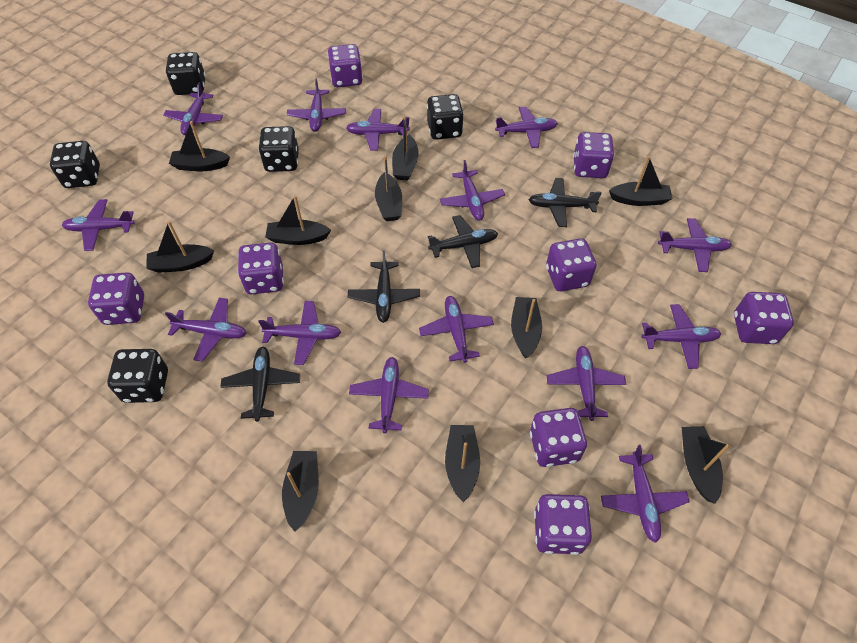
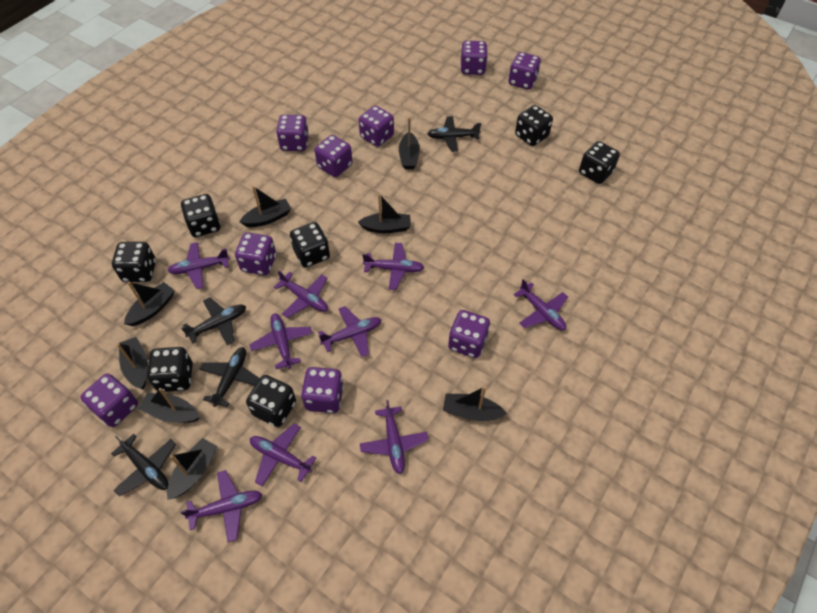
black boat: [146,221,214,273] [169,121,230,171] [265,195,331,245] [282,451,319,532] [375,155,402,221] [392,116,419,180] [445,425,480,502] [511,297,542,358] [609,156,673,206] [682,426,730,504] = 10 -> [117,337,148,389] [124,282,175,326] [138,388,200,423] [167,438,218,500] [239,186,291,227] [358,194,411,233] [399,117,420,169] [443,386,507,421] = 8
black dice: [50,141,100,188] [107,349,168,403] [166,52,205,95] [258,126,299,172] [427,94,464,140] = 5 -> [112,242,156,282] [147,347,193,392] [181,194,220,237] [246,375,296,427] [290,222,330,268] [515,105,553,146] [579,141,620,184] = 7
purple dice: [88,272,144,325] [238,242,284,294] [328,44,363,87] [530,408,587,467] [534,494,592,555] [546,238,597,291] [573,132,614,178] [734,292,794,344] = 8 -> [81,374,138,427] [235,232,276,275] [276,115,309,151] [301,367,344,413] [315,135,352,177] [359,106,394,147] [448,310,490,358] [460,41,488,75] [509,52,541,90] = 9
purple plane: [62,199,135,251] [163,82,223,135] [165,298,246,362] [258,301,341,365] [287,78,346,132] [346,109,410,150] [349,357,429,433] [419,296,494,363] [440,160,505,221] [495,107,558,148] [547,346,626,421] [601,445,690,543] [642,304,721,369] [658,218,732,272] = 14 -> [167,242,230,289] [180,470,262,542] [250,313,312,369] [250,423,316,486] [274,270,328,318] [318,306,381,357] [360,400,429,474] [362,243,424,290] [514,279,568,330] = 9

